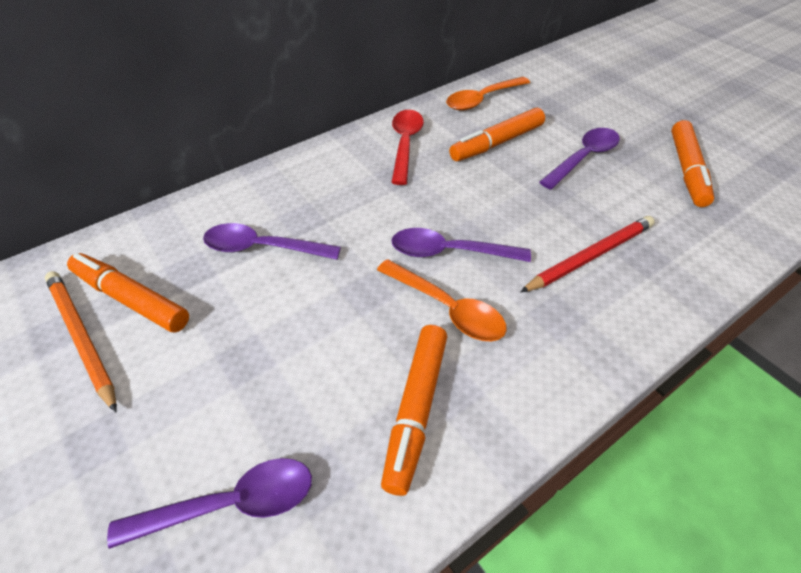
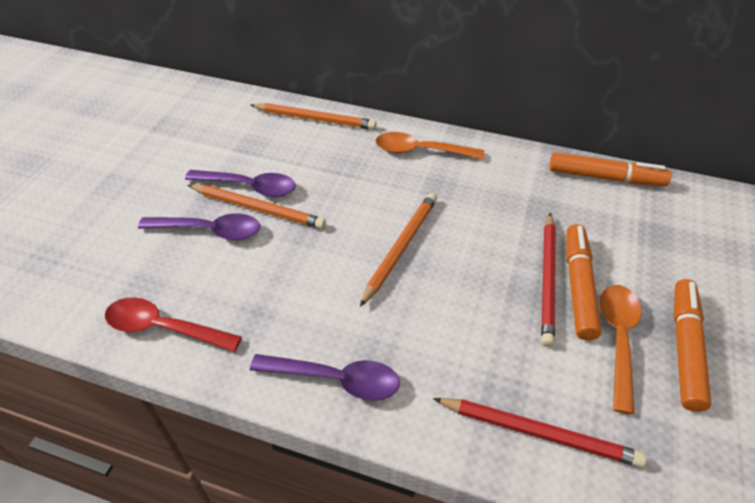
orange marker: [67,253,189,333] [381,325,447,496] [449,108,545,161] [671,120,714,207] = 4 -> [549,152,671,186] [567,224,602,340] [674,279,712,412] = 3
orange pencil: [45,271,117,412] = 1 -> [188,184,326,229] [250,103,377,130] [360,193,437,307] = 3
purple spoon: [107,458,312,549] [203,223,341,260] [392,228,531,262] [539,128,620,190] = 4 -> [138,213,260,240] [185,170,296,197] [250,354,400,401] = 3
red pencil: [520,216,655,293] = 1 -> [433,398,647,467] [541,213,556,347] = 2

